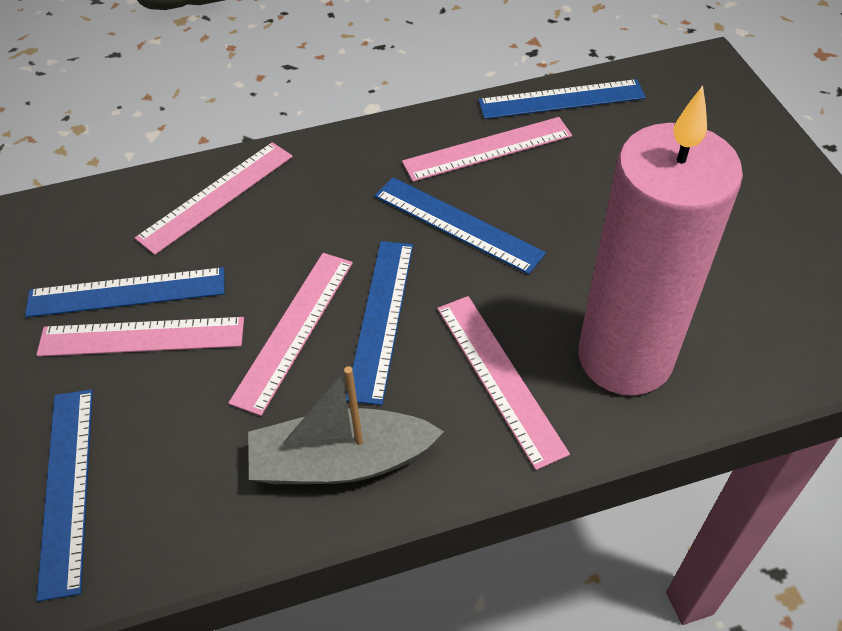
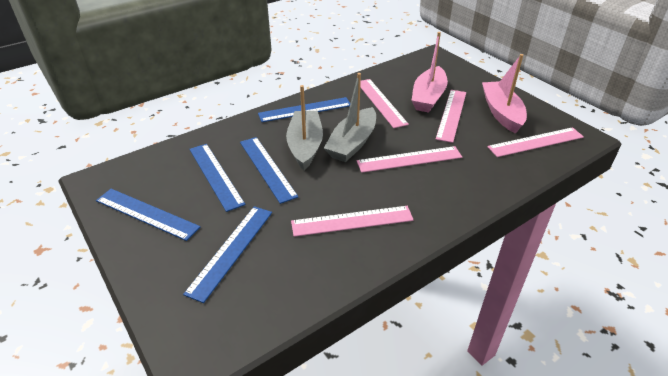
grey boat: [248,366,444,484] = 1 -> [286,85,323,170] [324,73,376,162] = 2
pink boat: none = 0 -> [411,32,448,113] [482,54,527,134] = 2
pink candle: [578,85,743,396] = 1 -> none = 0

